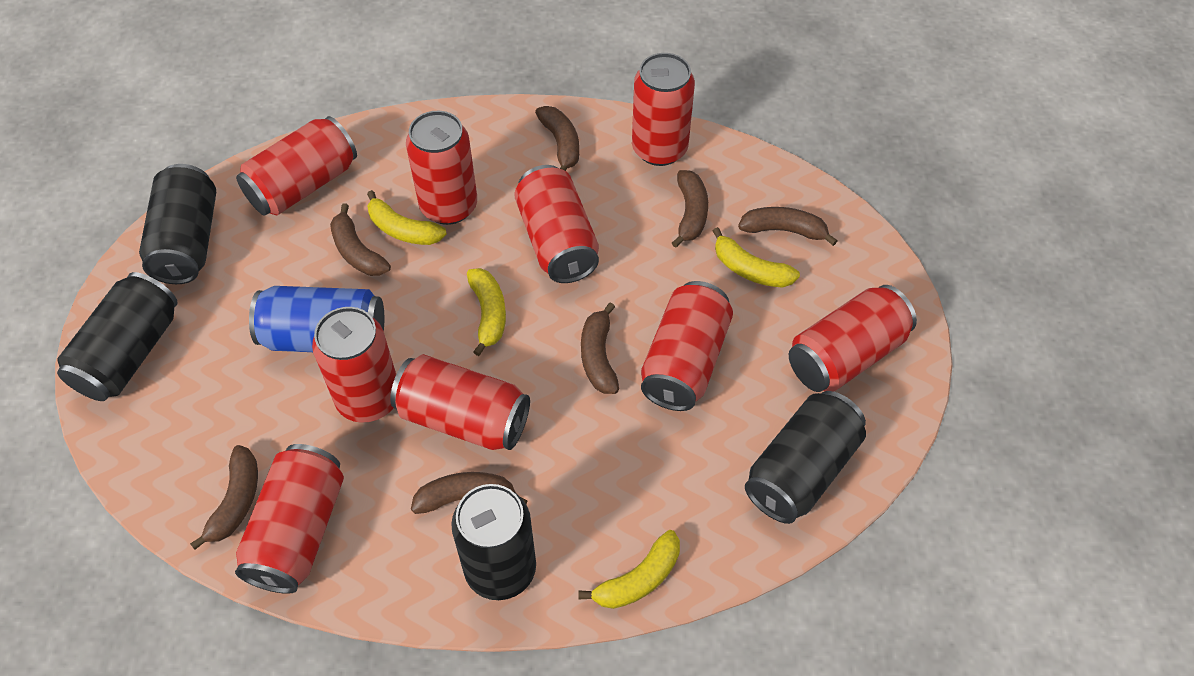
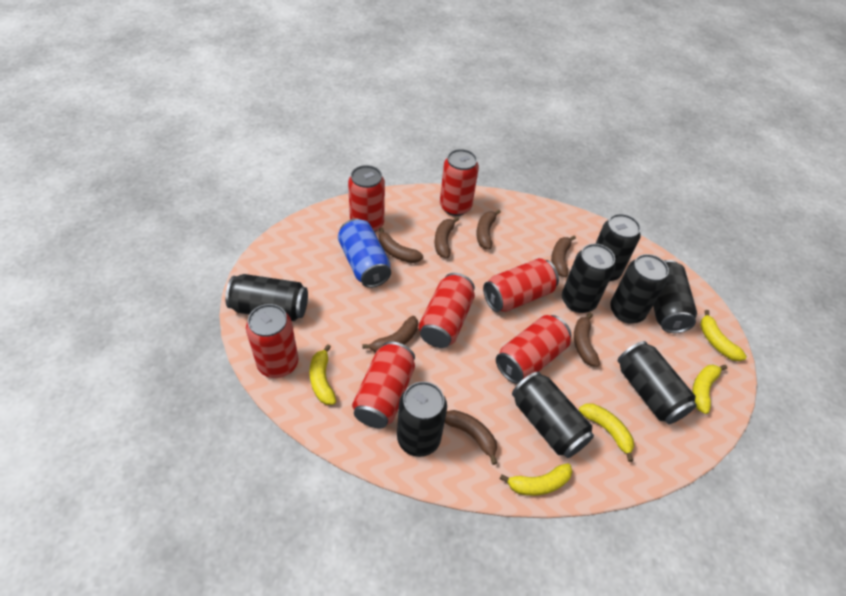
black can: [57,272,178,401] [139,164,216,284] [451,484,536,600] [745,391,866,524] = 4 -> [225,274,308,321] [397,381,447,457] [512,371,594,458] [562,244,615,313] [596,214,641,282] [610,254,669,323] [618,341,697,424] [653,260,697,333] = 8
red can: [235,444,344,594] [236,116,357,215] [312,307,396,423] [390,354,530,450] [406,111,477,225] [514,165,599,283] [632,53,695,166] [641,281,733,411] [789,285,917,392] = 9 -> [246,304,298,378] [348,165,385,232] [352,342,415,428] [419,273,475,348] [440,149,479,216] [483,258,559,312] [496,315,571,384] = 7
yellow banana: [367,190,446,245] [467,268,506,356] [578,530,680,609] [713,227,800,288] = 4 -> [310,344,336,405] [500,463,572,496] [579,403,634,462] [692,364,727,414] [700,310,747,361] = 5

